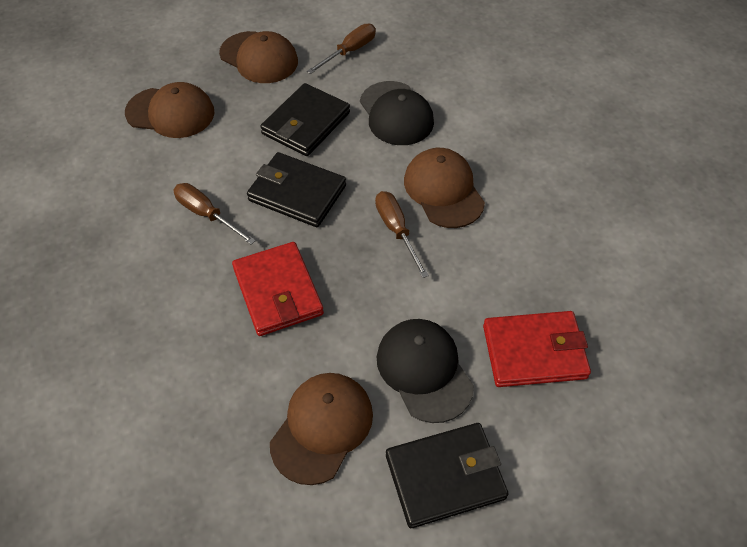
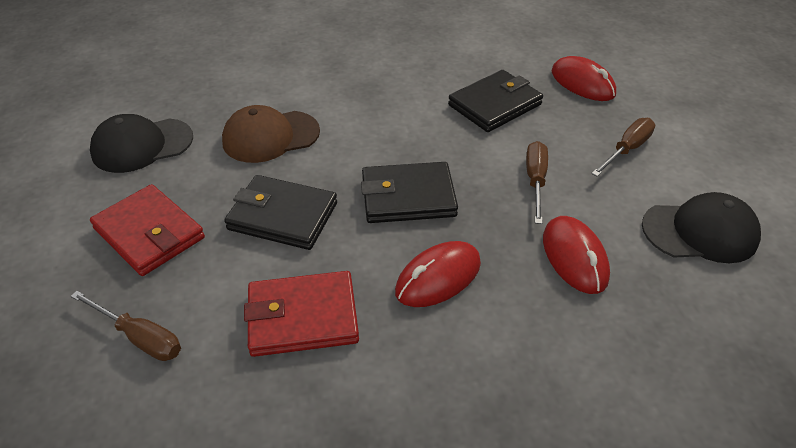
brown cap: [125,82,214,138] [219,31,298,83] [270,373,373,485] [404,148,485,228] = 4 -> [222,105,320,163] = 1
red mouse: none = 0 -> [395,241,481,307] [543,216,610,294] [551,56,616,101] = 3

